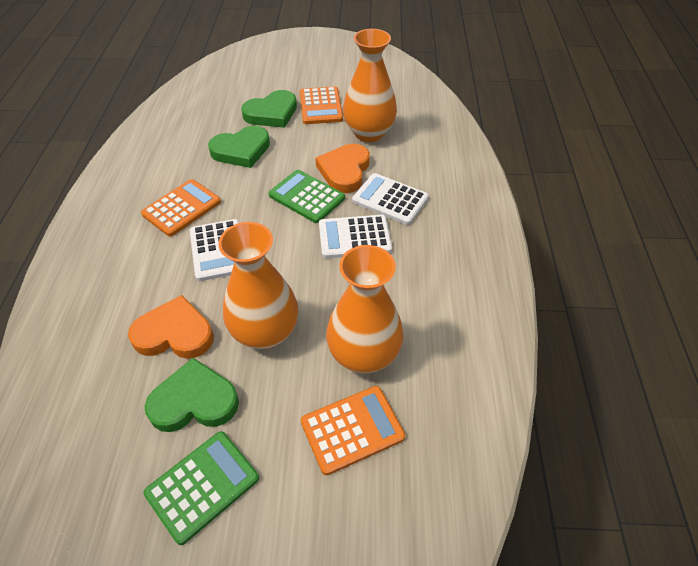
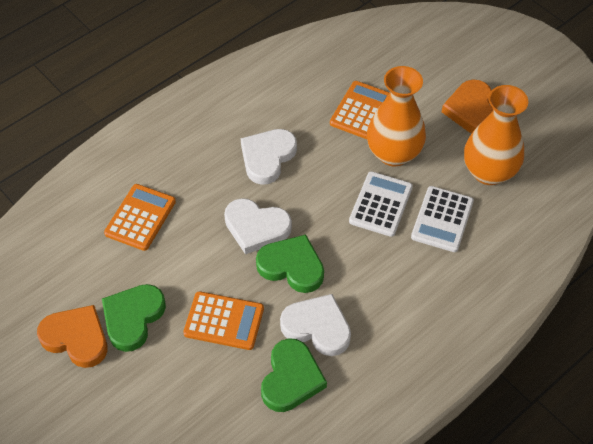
green calculator: [143,431,259,545] [269,170,345,223] = 2 -> none = 0
orange vase: [218,222,298,349] [326,245,404,373] [343,29,397,142] = 3 -> [367,66,426,166] [464,85,528,185] = 2
white calculator: [190,219,239,281] [319,215,392,258] [352,173,429,225] = 3 -> [349,171,413,237] [411,186,474,252] = 2
white heart: none = 0 -> [224,198,292,254] [241,129,297,185] [280,294,351,356] = 3

